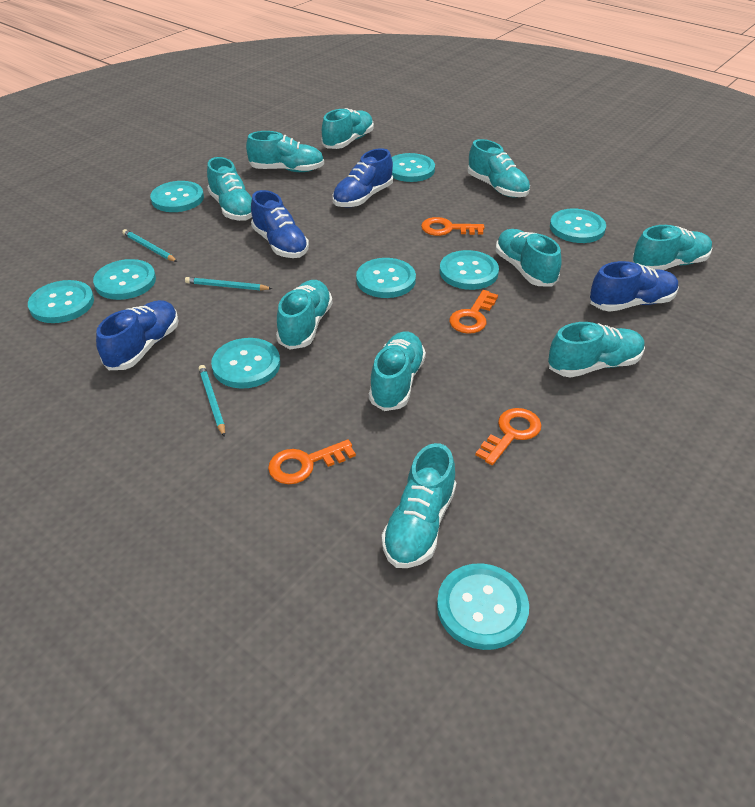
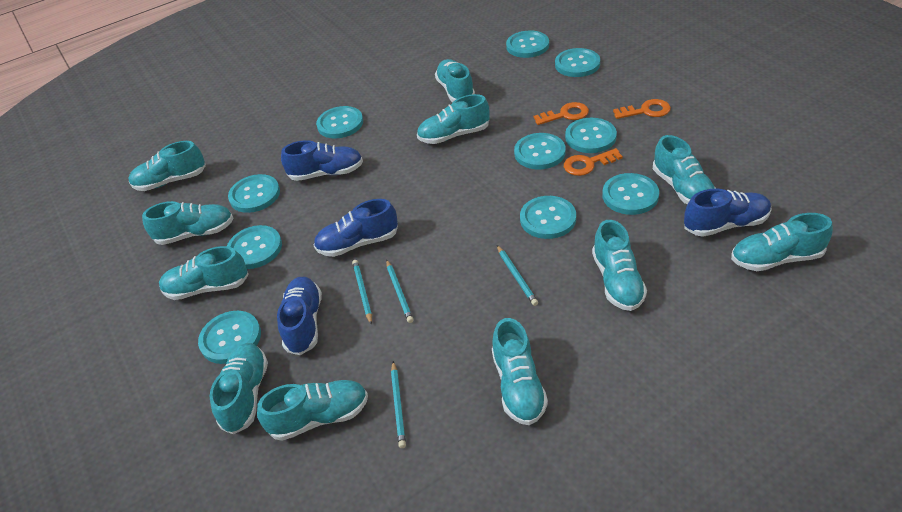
orange key: [268,440,356,484] [421,217,484,236] [449,290,498,334] [475,408,542,465] = 4 -> [534,102,589,125] [564,148,623,176] [613,99,671,119] = 3
turquoise button: [28,280,94,323] [93,259,156,300] [150,181,204,212] [211,338,280,389] [356,258,416,298] [392,153,435,182] [437,563,529,650] [440,250,499,290] [550,208,606,243] = 9 -> [198,311,261,364] [227,225,282,269] [228,174,280,213] [316,106,363,138] [506,31,549,58] [514,133,565,169] [520,196,576,239] [555,48,600,77] [565,118,617,153] [602,173,659,215] = 10
turquoise pencil: [122,229,177,262] [185,277,273,291] [198,365,225,437] = 3 -> [352,260,372,325] [386,259,414,323] [391,361,406,448] [497,245,538,306] = 4
turquoise shoe: [207,157,252,221] [246,131,324,172] [276,280,332,349] [322,108,374,149] [369,331,426,411] [382,443,456,568] [468,139,530,197] [496,229,561,286] [548,322,645,378] [632,225,712,270] = 10 -> [128,141,206,191] [142,201,234,245] [159,246,249,300] [210,343,268,435] [257,380,368,441] [417,94,490,144] [435,59,475,102] [492,318,548,425] [592,220,647,311] [653,135,716,204] [731,213,833,271] = 11

